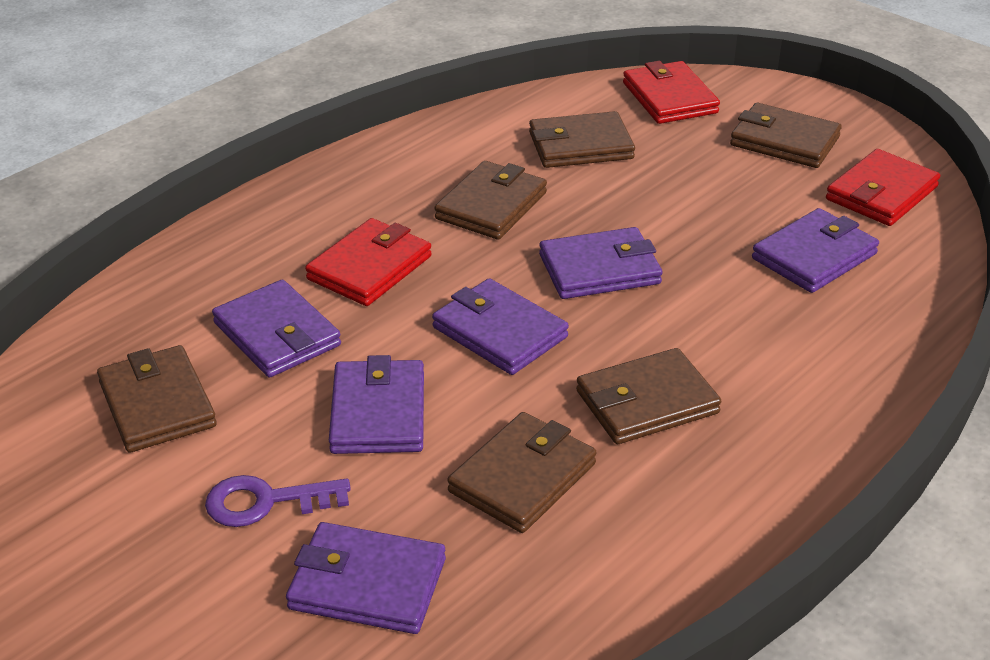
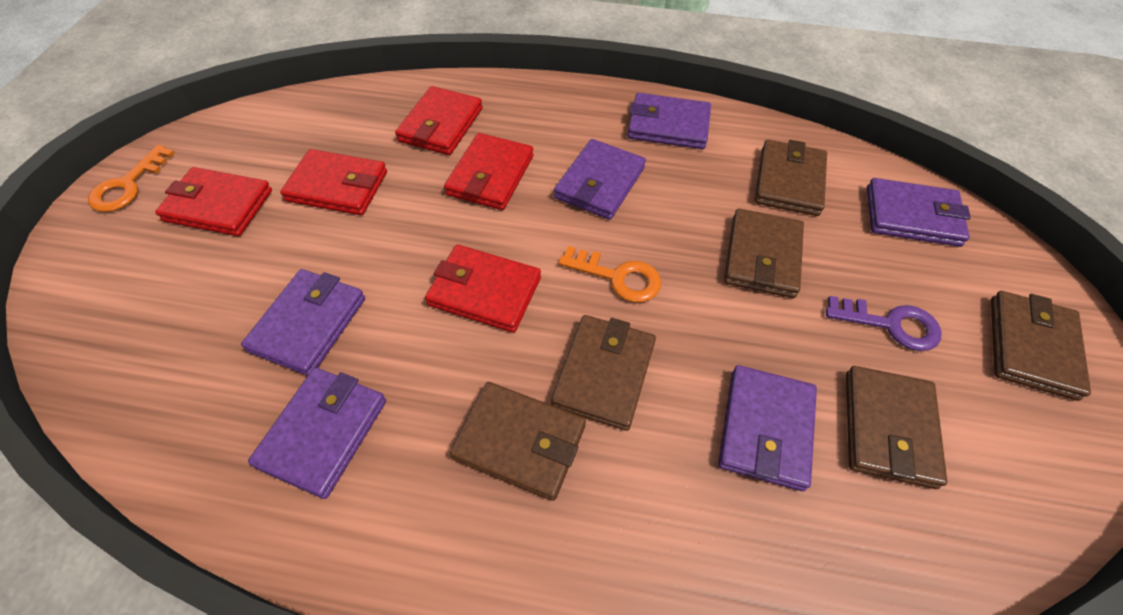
orange key: none = 0 -> [88,145,175,212] [558,246,661,302] = 2
red wallet: [305,218,432,306] [623,61,720,124] [826,149,940,226] = 3 -> [155,167,272,236] [280,149,387,215] [395,86,483,155] [425,245,541,333] [444,133,534,210] = 5

